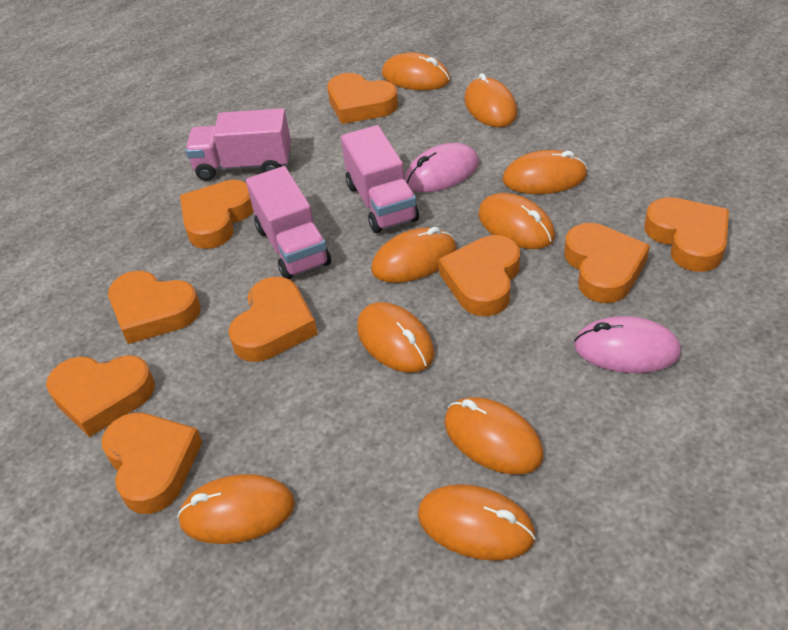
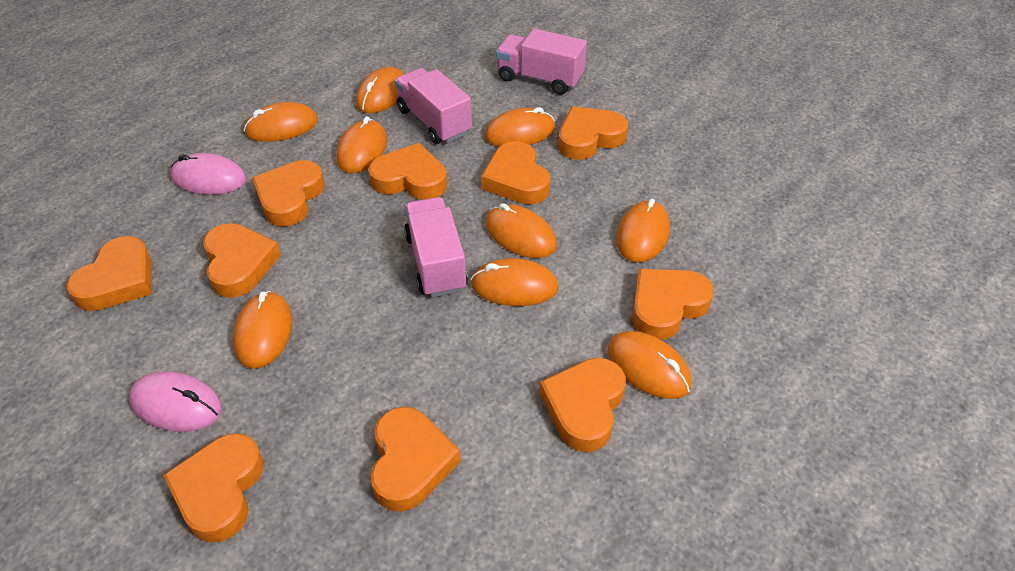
orange heart: [46,355,155,437] [102,413,202,514] [108,271,201,344] [180,180,254,249] [228,277,318,362] [327,73,398,124] [438,235,520,316] [564,223,650,303] [645,197,729,272] = 9 -> [66,236,151,311] [163,433,264,543] [203,223,281,298] [252,160,325,227] [368,143,447,200] [371,407,461,512] [481,141,550,204] [540,358,626,452] [558,106,628,160] [632,269,714,340] = 10

